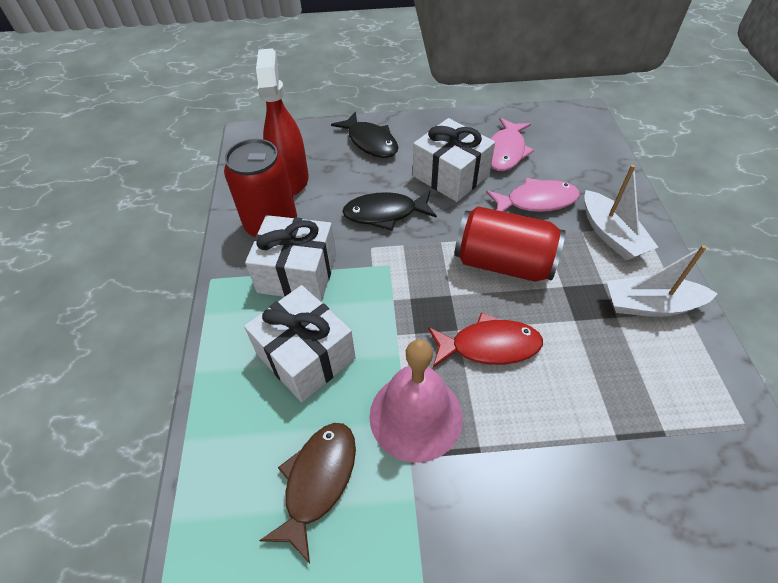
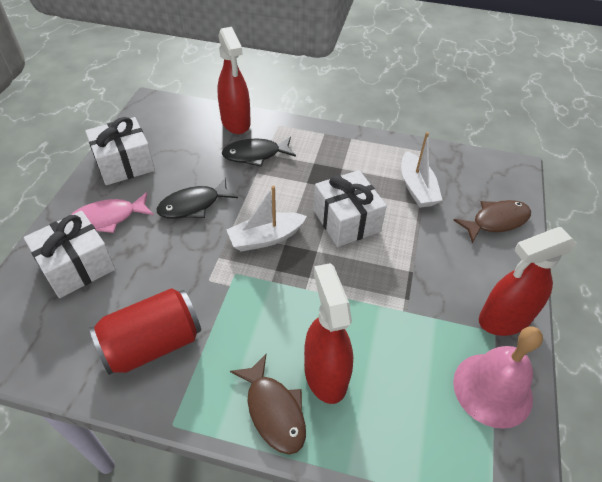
brown fish: [259,423,356,564] = 1 -> [230,354,306,454] [453,200,531,243] = 2
pink fish: [486,178,580,212] [491,118,534,171] = 2 -> [71,192,154,233] = 1
red can: [224,139,297,237] [455,206,565,282] = 2 -> [89,288,201,375] = 1
red fish: [428,313,543,367] = 1 -> none = 0
red spray bottle: [256,48,309,195] = 1 -> [217,27,251,134] [304,263,353,404] [479,227,577,336] = 3

